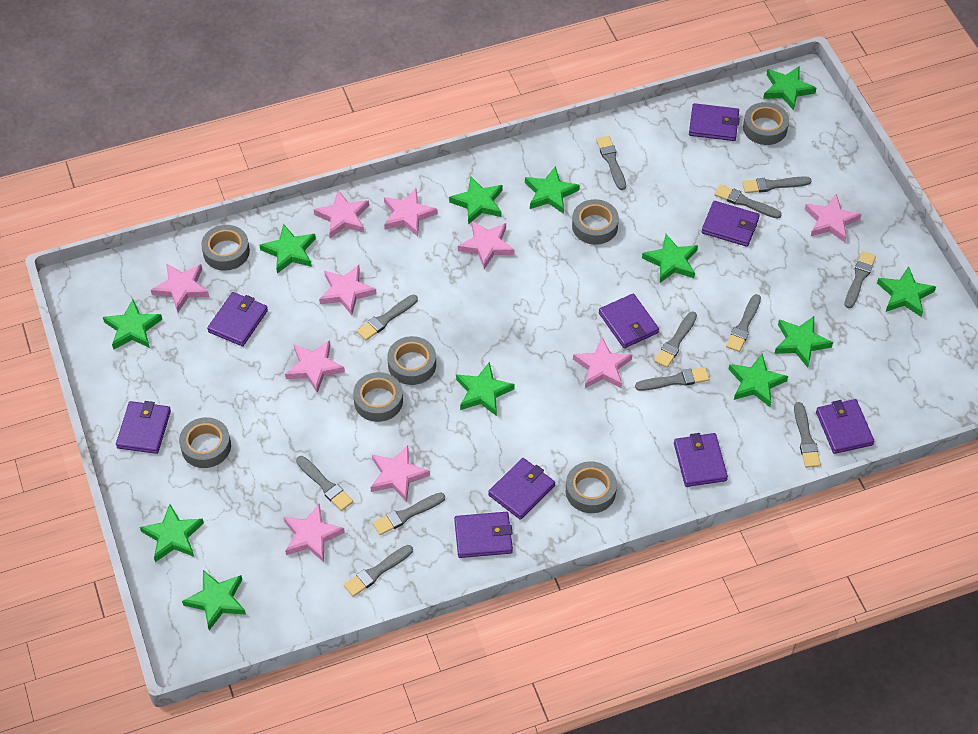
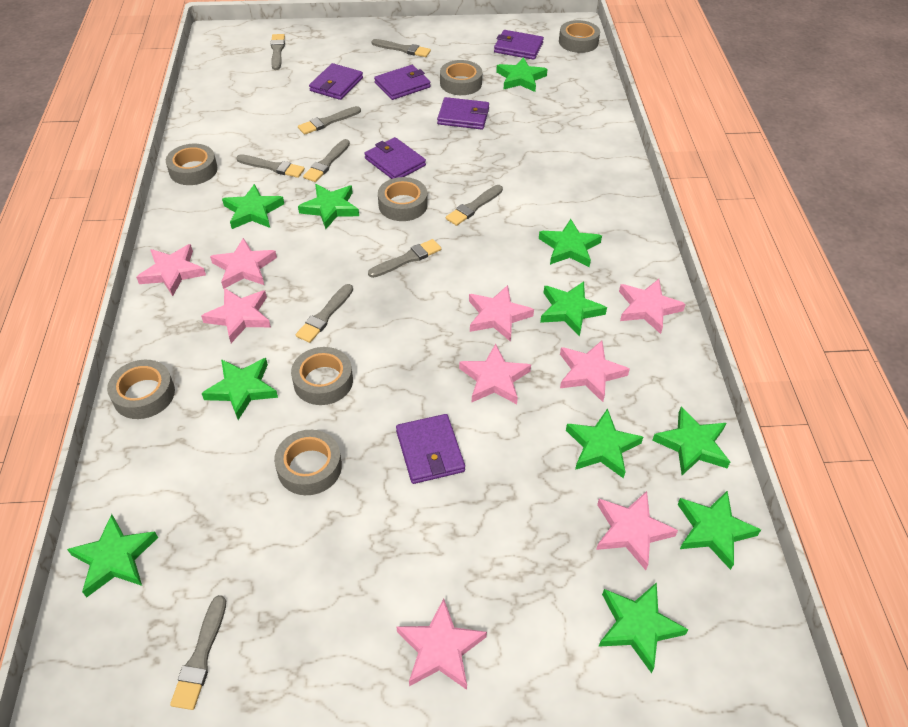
green star: [103,299,162,350] [140,504,204,562] [182,570,246,630] [260,224,316,274] [449,176,503,225] [456,362,515,416] [525,166,580,214] [642,234,698,283] [728,354,788,407] [763,66,816,110] [774,316,833,368] [877,266,936,317] = 12 -> [67,514,158,598] [201,358,278,420] [222,184,284,229] [298,184,359,229] [496,57,548,92] [539,219,602,267] [540,281,607,337] [566,408,643,478] [598,582,689,673] [652,407,730,475] [677,490,761,570] = 11
grey brush: [296,456,353,511] [344,545,413,597] [357,295,418,340] [373,492,445,535] [596,136,626,190] [635,367,709,391] [654,311,697,368] [714,184,782,219] [726,294,761,352] [742,176,812,193] [794,402,821,468] [845,251,876,308] = 12 -> [170,595,226,710] [236,154,305,178] [271,34,285,70] [296,284,353,343] [298,106,361,135] [303,139,350,182] [368,239,441,278] [371,39,431,57] [446,185,503,226] = 9
pink star: [151,263,209,312] [283,503,345,562] [285,340,345,393] [314,190,369,238] [319,265,377,315] [370,445,430,502] [384,189,438,237] [458,221,514,269] [573,337,632,389] [805,194,861,242] = 10 -> [136,244,206,296] [201,288,271,343] [210,238,277,289] [396,598,487,690] [459,344,531,404] [469,285,534,342] [560,341,630,402] [596,491,678,570] [619,279,686,334] = 9
purple wallet: [116,401,171,454] [207,292,268,346] [454,512,513,558] [488,458,555,520] [599,294,659,348] [674,433,728,487] [689,103,740,141] [702,201,760,247] [816,399,874,454] = 9 -> [309,63,363,100] [364,137,426,179] [374,65,430,100] [396,414,465,484] [437,97,489,129] [494,30,544,60] = 6

